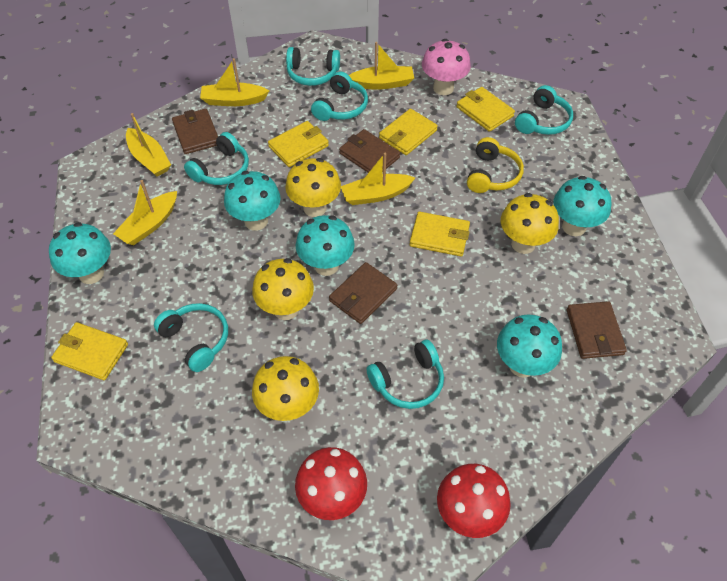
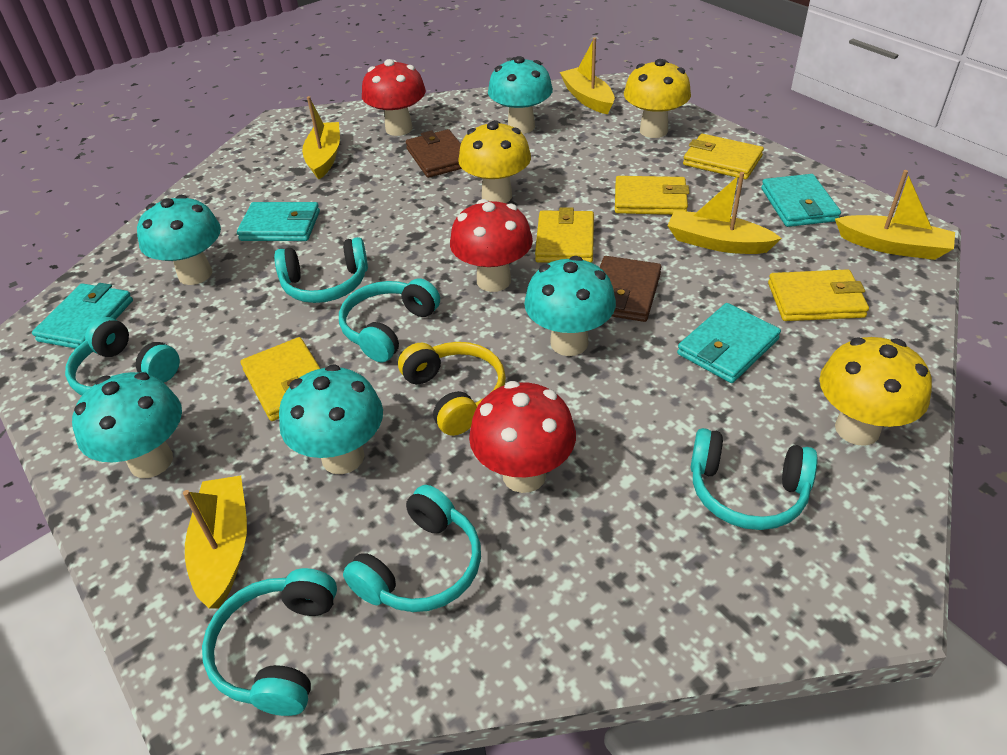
brown wallet: [172,109,218,154] [329,262,397,324] [339,129,400,173] [567,301,627,359] = 4 -> [406,129,462,178] [600,256,661,322] = 2
pink mushroom: [422,39,471,95] = 1 -> none = 0
red mushroom: [295,447,367,520] [437,464,511,538] = 2 -> [362,59,426,136] [450,199,533,292] [469,381,576,493] = 3
turquoise wallet: none = 0 -> [32,283,133,349] [237,202,320,241] [677,303,781,383] [761,174,841,227] = 4
yellow mushroom: [252,258,314,320] [252,356,319,421] [285,158,341,217] [501,193,559,254] = 4 -> [458,120,531,203] [624,59,691,138] [819,337,932,446] = 3

